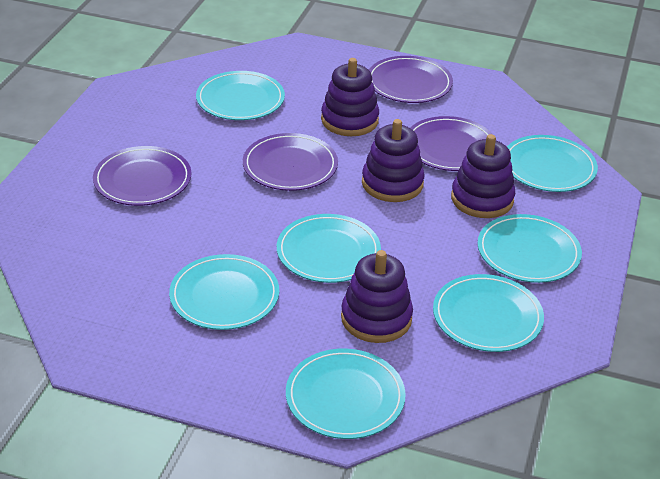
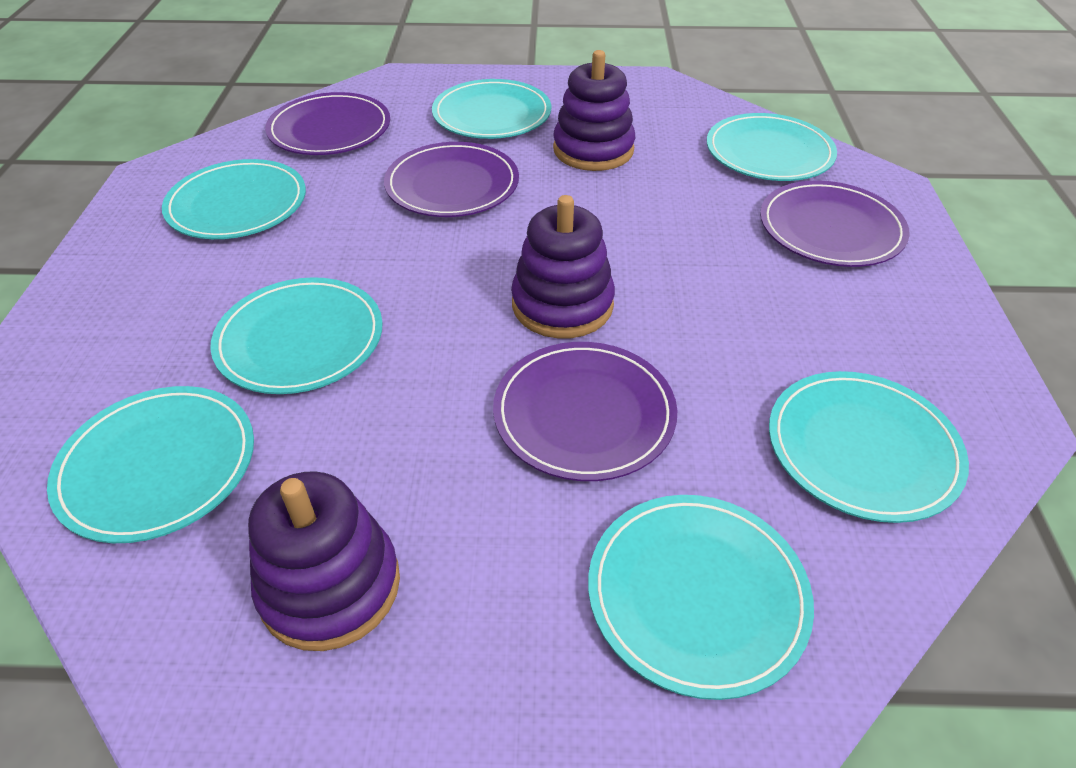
purple stacking toy: [321,58,379,136] [341,250,413,343] [362,119,425,202] [451,134,515,218] = 4 -> [248,471,400,651] [511,195,615,338] [553,50,635,171] = 3

